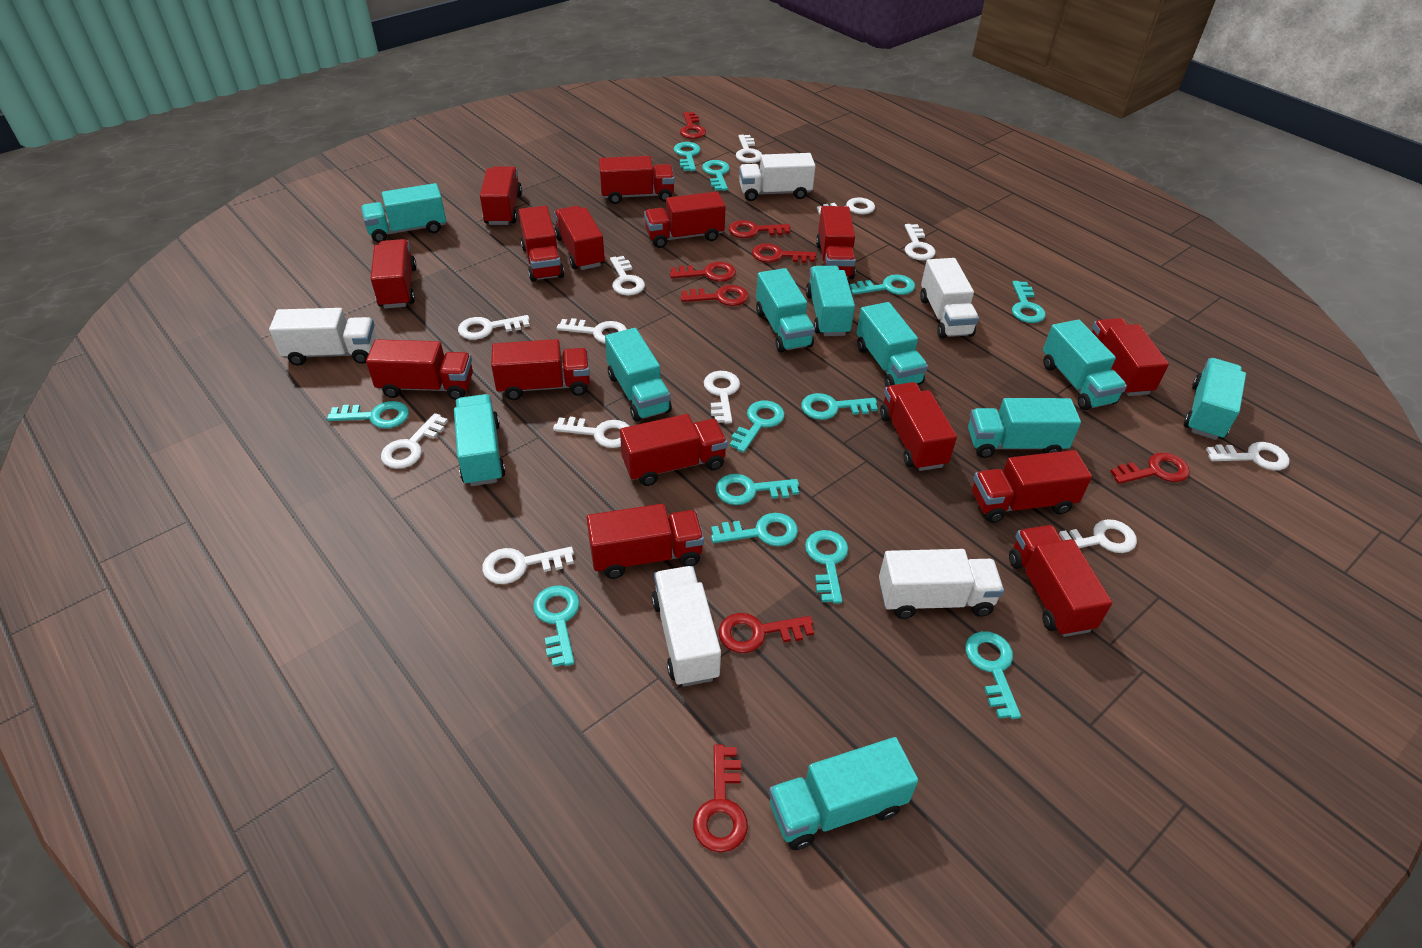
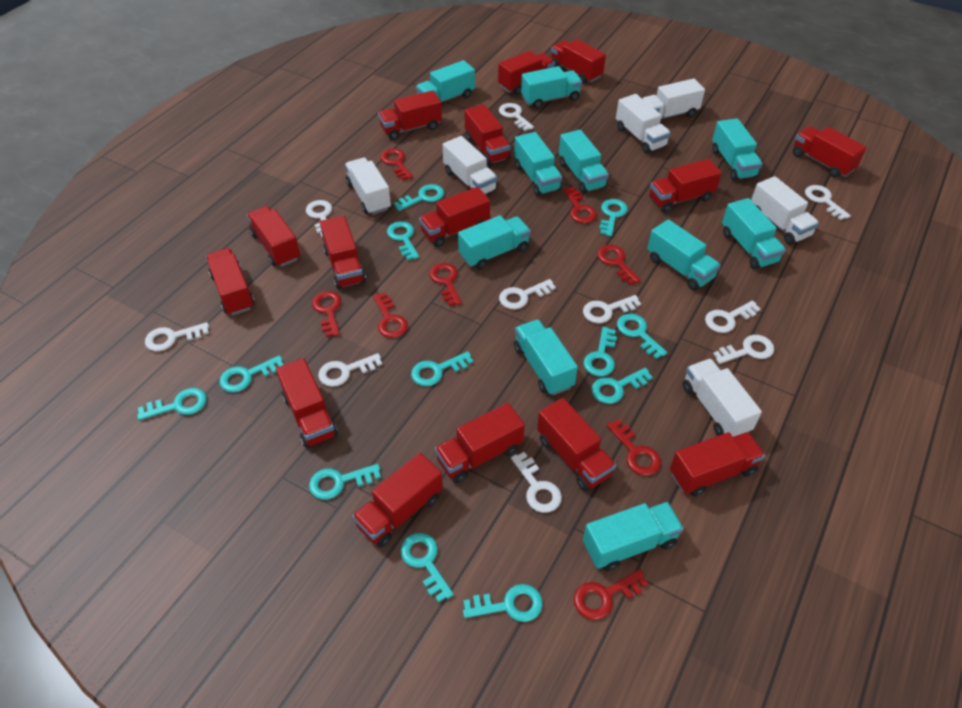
white key: [381,413,448,469] [458,315,530,340] [482,547,574,584] [553,417,629,448] [557,318,627,343] [610,256,645,296] [704,371,740,424] [736,135,762,163] [817,198,875,214] [905,224,936,260] [1059,519,1137,553] [1206,442,1289,471] = 12 -> [145,322,209,351] [306,200,332,237] [318,353,382,387] [499,103,534,131] [499,279,556,309] [511,452,562,513] [583,295,641,323] [705,300,760,333] [713,335,774,364] [805,185,851,220] = 10
white truck: [269,308,376,366] [652,566,721,687] [739,153,815,201] [879,549,1004,619] [920,258,979,339] = 5 -> [345,157,391,215] [443,136,497,194] [616,94,671,154] [642,78,705,122] [683,359,762,437] [751,176,819,245] = 6

